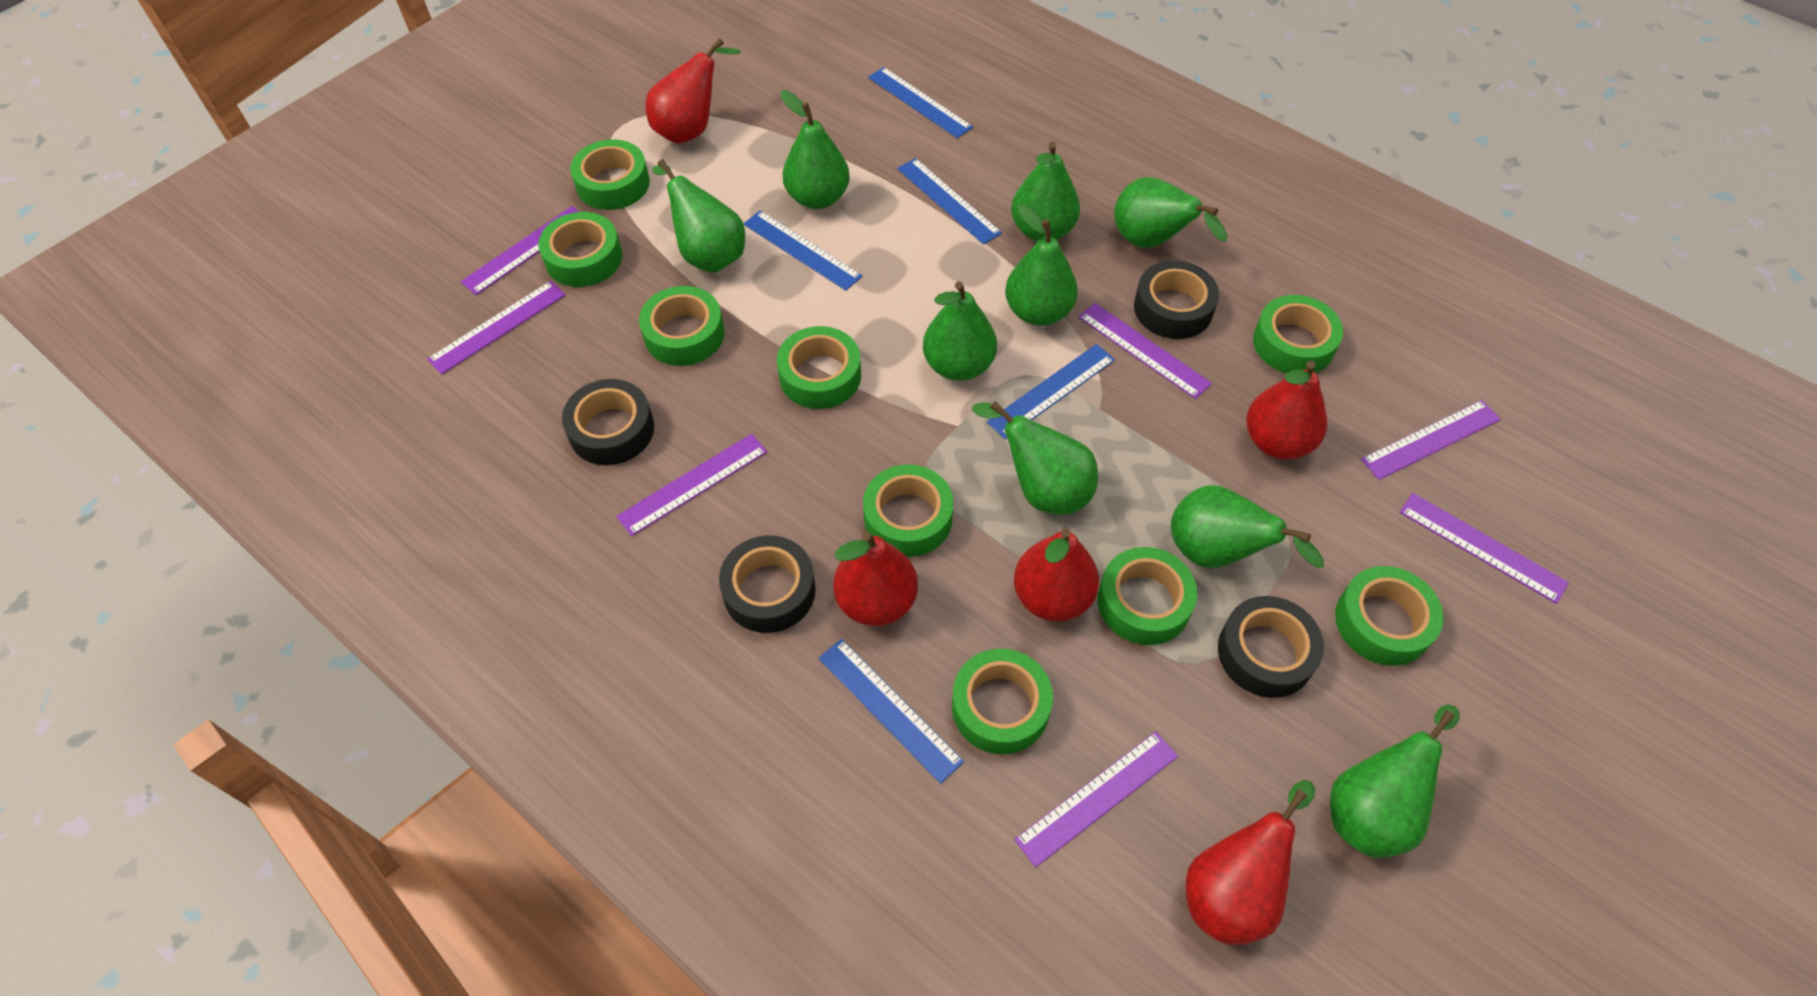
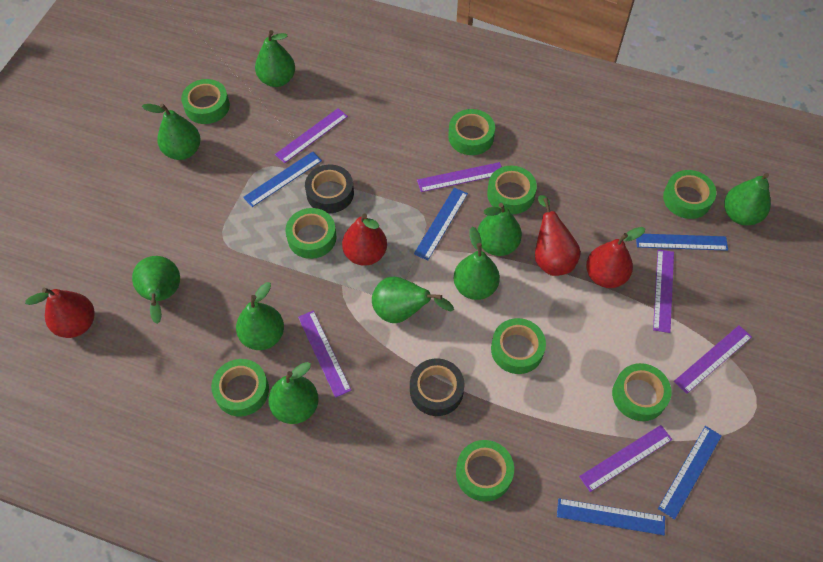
black tape: [562,379,654,465] [719,535,816,633] [1134,261,1219,339] [1218,596,1324,698] = 4 -> [305,165,354,213] [410,358,465,416] = 2
purple ruler: [427,281,566,374] [461,206,579,295] [616,434,767,536] [1014,732,1178,867] [1078,303,1212,399] [1361,400,1501,480] [1400,493,1569,604] = 7 -> [275,108,348,163] [298,310,351,398] [417,162,502,192] [579,425,672,492] [653,249,674,333] [674,325,752,394] = 6
red pear: [645,38,741,144] [833,531,918,626] [1014,528,1099,621] [1186,780,1315,945] [1246,361,1327,459] = 5 -> [25,288,95,338] [342,213,387,266] [535,195,581,276] [586,227,645,288] = 4

